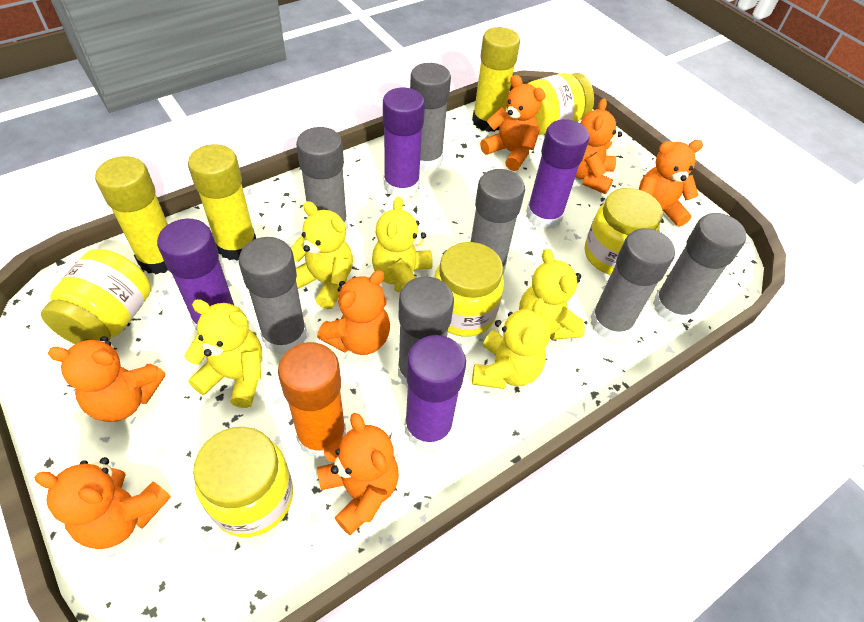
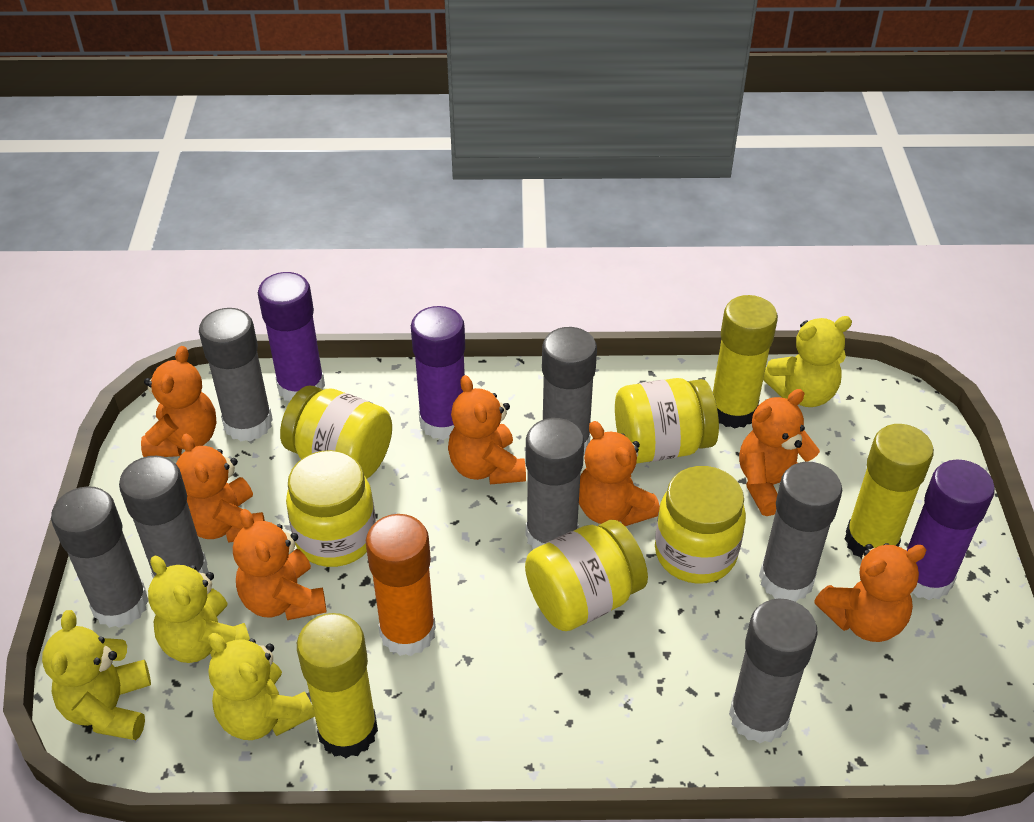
purple glue stick: [157,219,235,330] [383,88,425,198] [405,335,466,450] [526,119,589,229] = 4 -> [258,272,325,401] [411,306,465,440] [906,459,995,600] = 3
yellow teddy bear: [185,299,262,408] [291,201,353,309] [372,196,433,293] [472,298,551,389] [519,249,585,340] = 5 -> [42,610,151,740] [148,556,250,663] [208,633,315,740] [763,316,852,407] = 4

